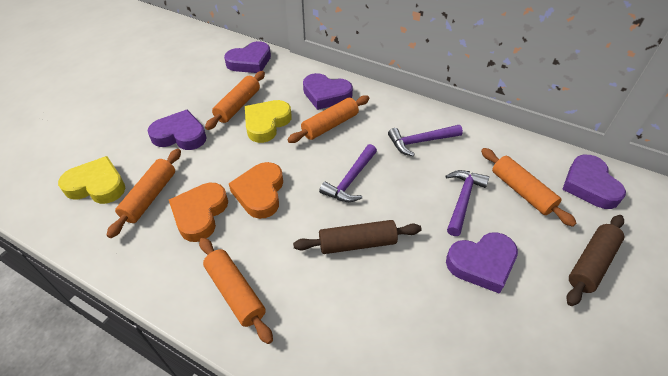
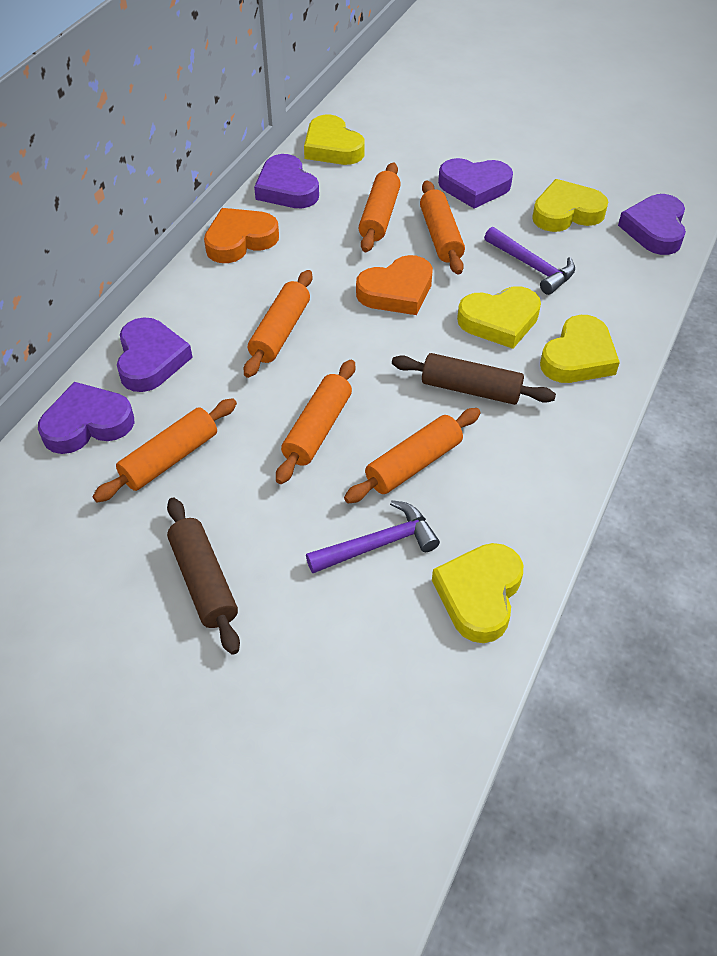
orange rolling pin: [106,149,181,238] [199,237,273,344] [205,71,265,130] [287,95,370,143] [481,148,576,227] = 5 -> [93,398,237,502] [244,270,312,378] [276,360,355,484] [344,408,481,503] [359,162,401,252] [420,180,465,275] = 6
purple hammer: [319,144,377,202] [388,125,463,157] [446,170,489,236] = 3 -> [306,500,440,573] [484,227,575,295] = 2
yellow heart: [58,156,125,204] [245,100,292,143] = 2 -> [304,115,365,165] [432,543,523,643] [457,286,541,349] [532,179,608,232] [540,315,620,383] = 5

